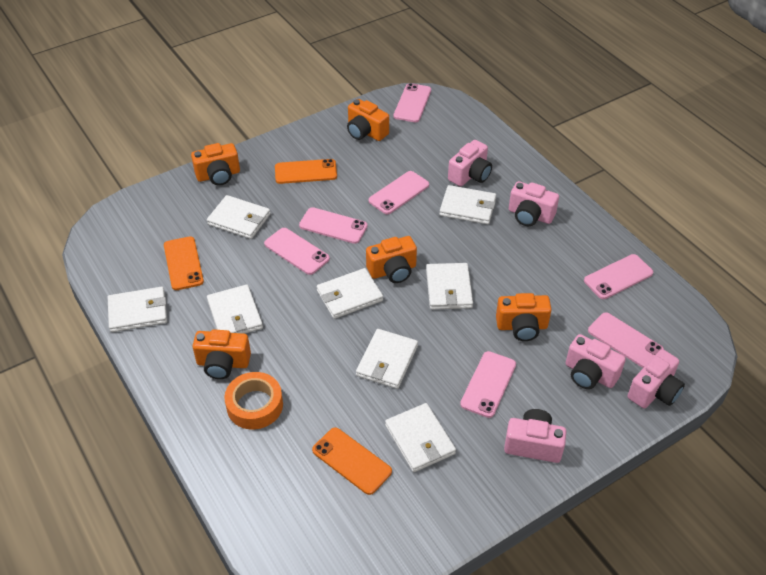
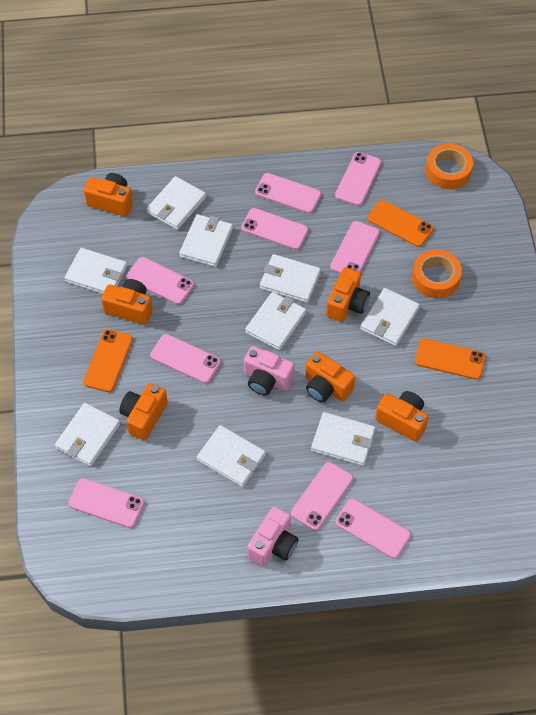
orange camera: [191,143,240,186] [193,330,251,379] [347,99,389,141] [366,236,417,283] [496,293,552,341] = 5 -> [84,173,133,217] [101,279,153,325] [119,383,168,441] [305,351,355,403] [326,267,370,322] [375,391,429,442] = 6
orange tape: [224,372,283,429] = 1 -> [412,249,462,298] [426,144,473,189] = 2
pink camera: [448,140,492,187] [504,409,566,463] [509,181,559,226] [566,334,626,389] [628,349,685,409] = 5 -> [244,346,295,395] [247,506,298,566] = 2
pink phone: [264,228,330,275] [299,207,368,244] [369,171,429,214] [394,83,431,122] [460,351,516,418] [584,254,653,299] [588,312,664,368] = 7 -> [68,478,144,528] [127,257,194,305] [150,334,221,383] [241,208,309,250] [255,173,321,213] [291,462,353,530] [330,221,380,274] [335,152,381,206] [335,499,411,559] = 9
white wallet: [108,287,167,332] [207,195,270,239] [207,284,263,334] [317,268,383,319] [356,329,418,389] [385,403,456,472] [426,263,473,310] [439,185,496,224] = 8 -> [55,403,120,466] [65,248,127,294] [146,176,206,230] [179,214,233,267] [197,425,266,487] [245,292,306,350] [260,254,321,303] [311,412,376,466] [360,288,420,346] = 9

